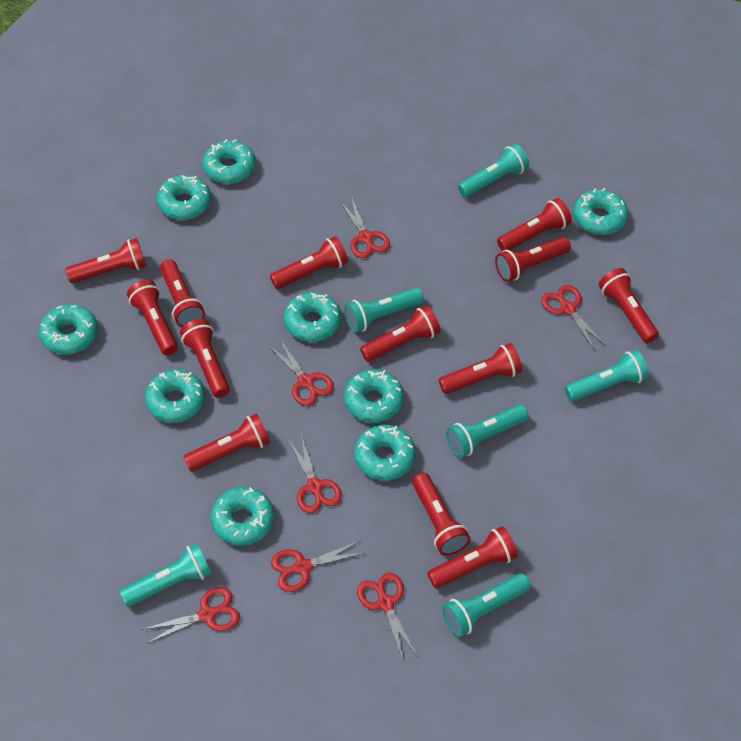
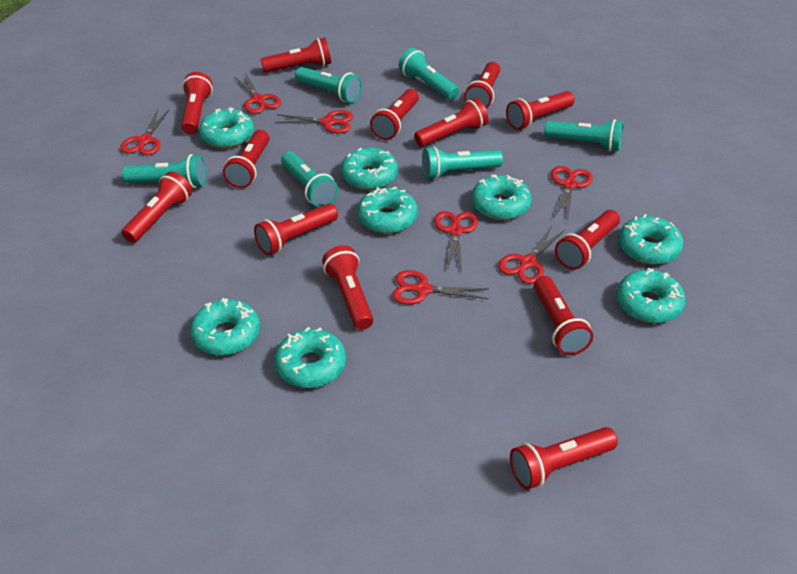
turquoise donut: [39,304,98,355] [145,369,205,423] [157,175,211,220] [203,139,256,184] [211,487,274,546] [284,292,342,342] [344,370,404,423] [354,425,416,480] [573,188,629,235] = 9 -> [190,298,260,355] [199,107,254,148] [274,327,346,388] [341,148,398,190] [357,187,418,234] [472,174,531,220] [616,268,686,323] [619,214,683,265] = 8

